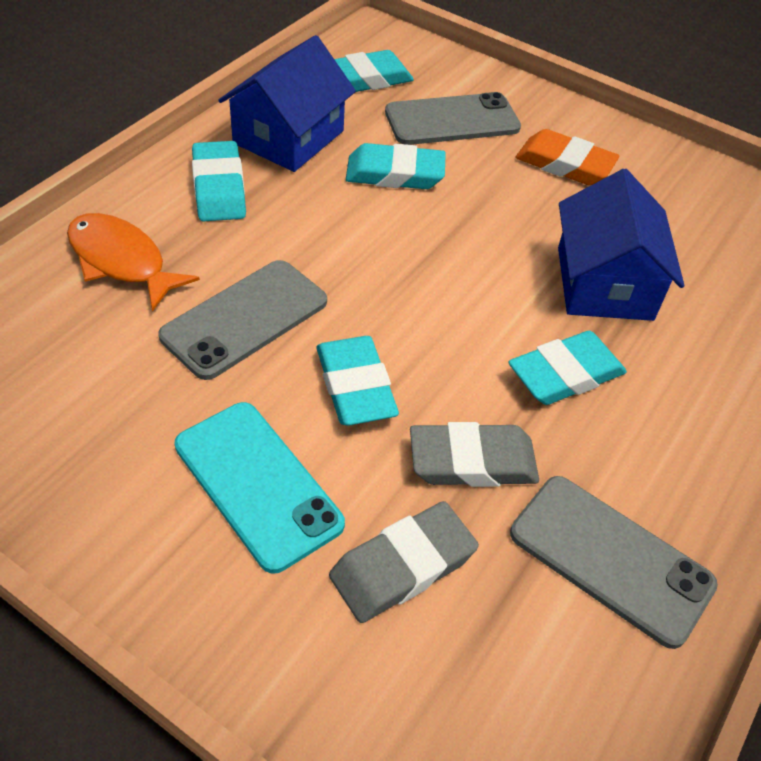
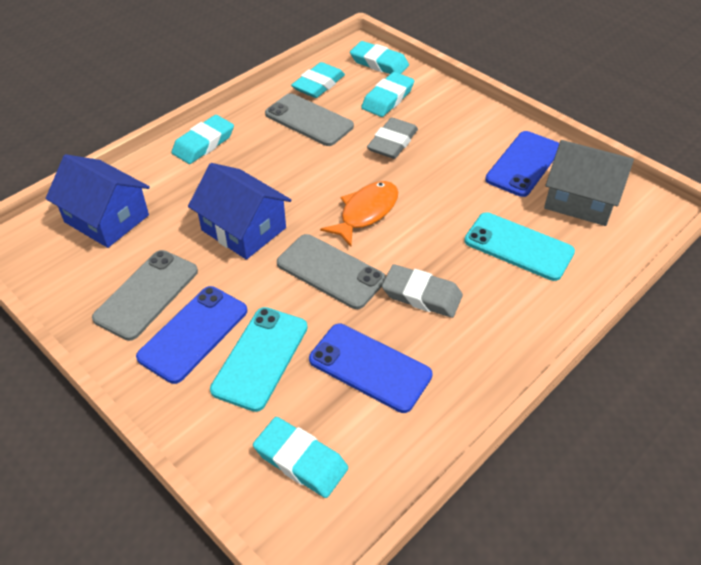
blue phone: none = 0 -> [136,286,247,384] [309,324,433,413] [485,131,559,197] = 3
grey house: none = 0 -> [544,140,634,226] = 1
orange eraser: [515,129,619,185] = 1 -> none = 0
turquoise phone: [175,402,345,573] = 1 -> [210,307,308,412] [464,212,575,281] = 2

